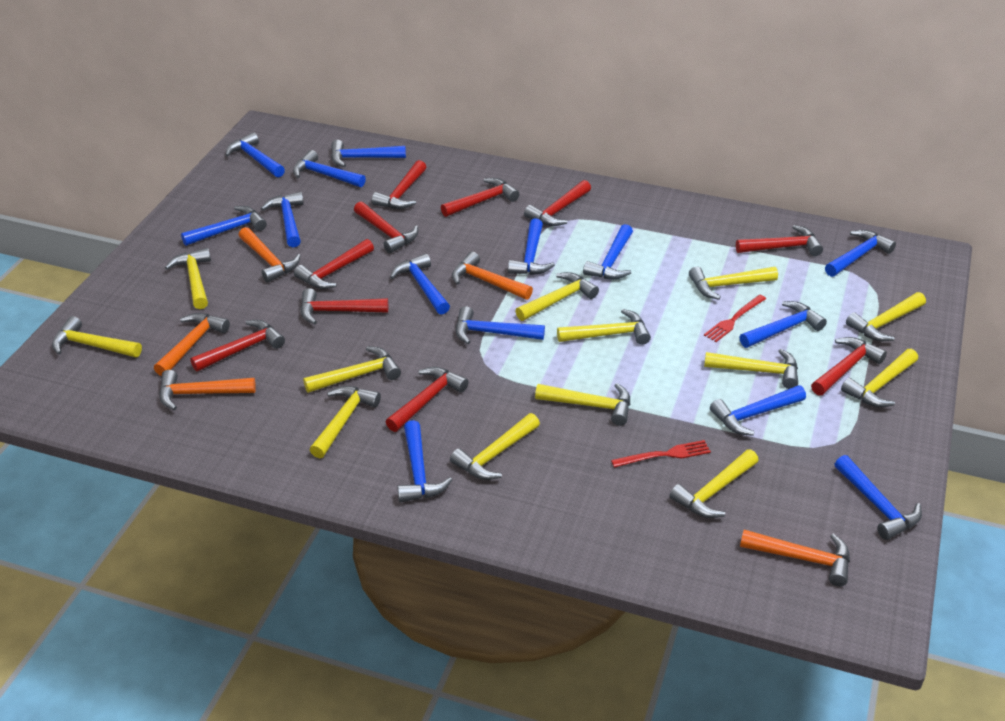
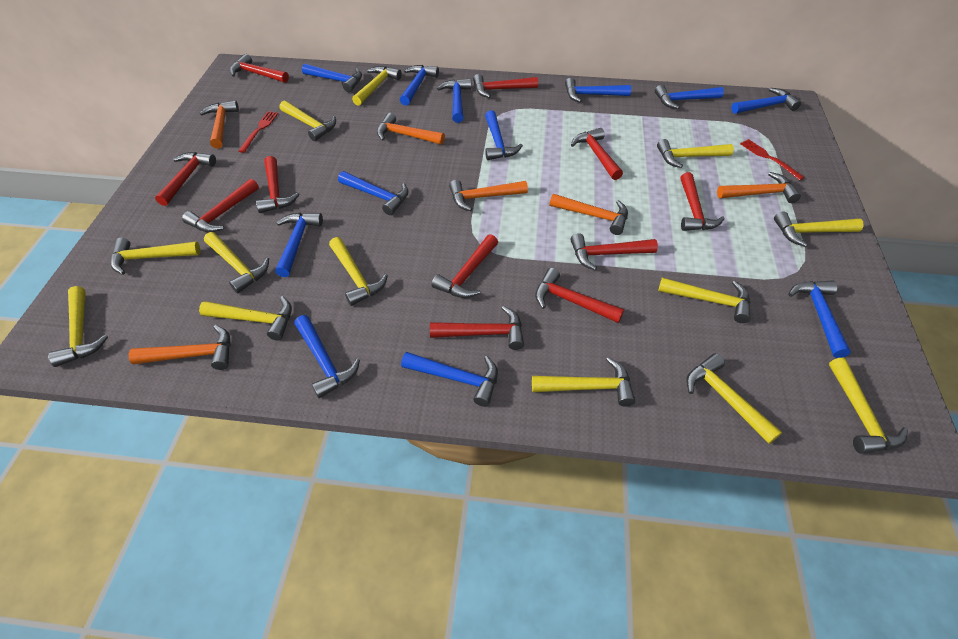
blue hammer: [181,206,267,246] [226,132,285,178] [261,192,304,247] [293,150,366,187] [331,140,406,167] [390,254,450,315] [397,420,452,502] [456,306,545,344] [508,218,555,275] [583,224,633,279] [710,385,806,436] [740,301,827,348] [825,230,896,277] [835,455,922,540] = 14 -> [275,213,323,277] [294,315,360,398] [302,64,362,92] [338,171,409,215] [400,65,439,106] [401,352,498,407] [437,78,471,123] [485,110,523,160] [565,78,631,102] [655,85,724,109] [731,88,801,114] [788,281,851,358] = 12
orange hammer: [154,313,230,376] [159,370,256,410] [239,227,301,283] [452,252,533,300] [740,530,850,586] = 5 -> [129,325,231,370] [200,100,239,149] [377,113,445,145] [449,180,528,211] [550,194,628,235] [717,172,801,203] = 6
red hammer: [190,320,285,372] [294,239,374,289] [301,288,388,324] [354,201,418,253] [371,160,426,209] [386,367,468,432] [441,178,520,217] [524,180,591,226] [736,225,823,256] [811,337,887,396] = 10 -> [155,152,216,206] [182,179,259,233] [230,54,289,83] [256,156,300,213] [430,306,524,350] [432,234,498,298] [473,74,538,98] [535,268,624,323] [570,233,658,270] [571,128,623,180] [680,172,725,231] = 11

